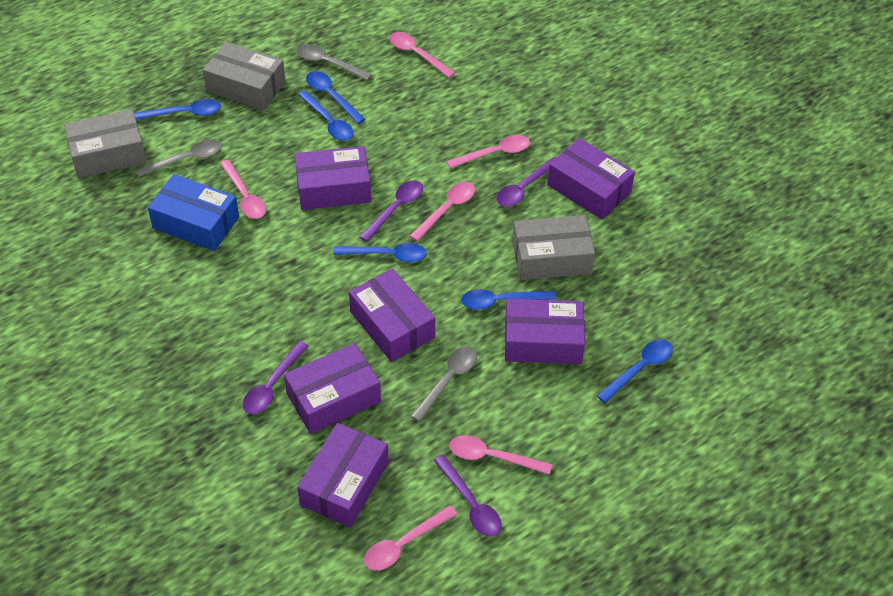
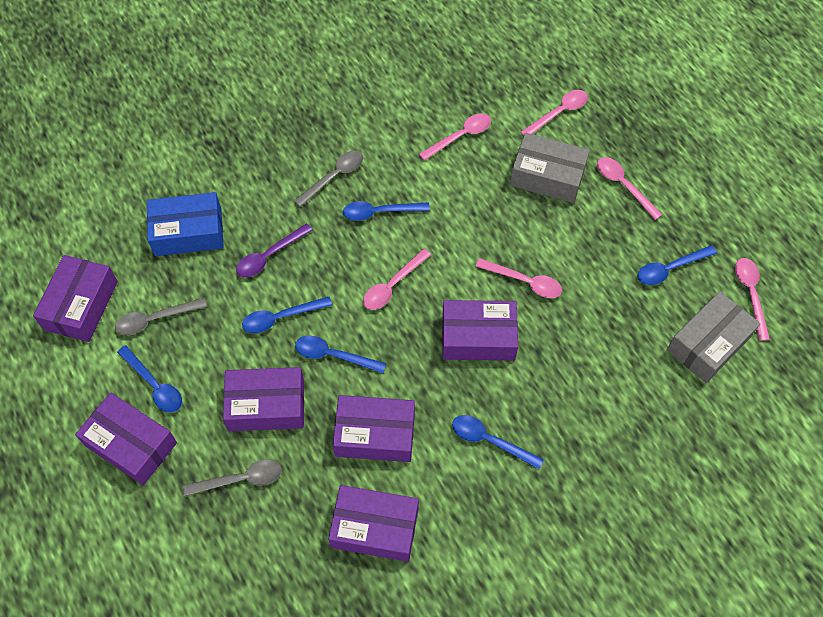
grey box: [64,109,147,178] [203,42,286,111] [512,215,595,280] = 3 -> [510,133,590,203] [667,291,761,383] = 2
purple spoon: [243,341,308,414] [359,180,423,242] [434,455,502,537] [496,157,557,206] = 4 -> [236,224,312,277] = 1

